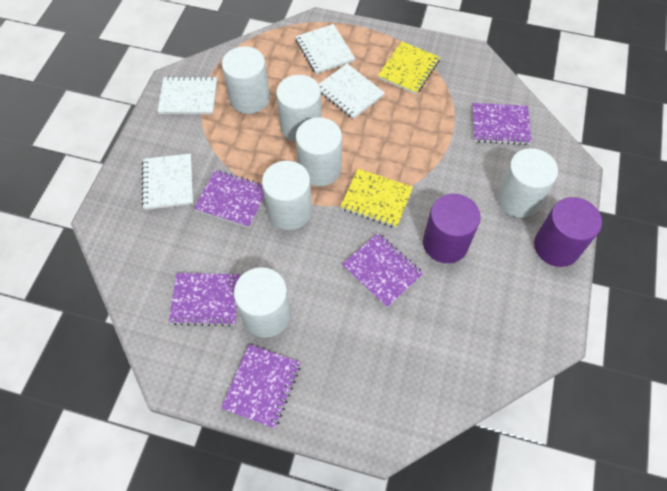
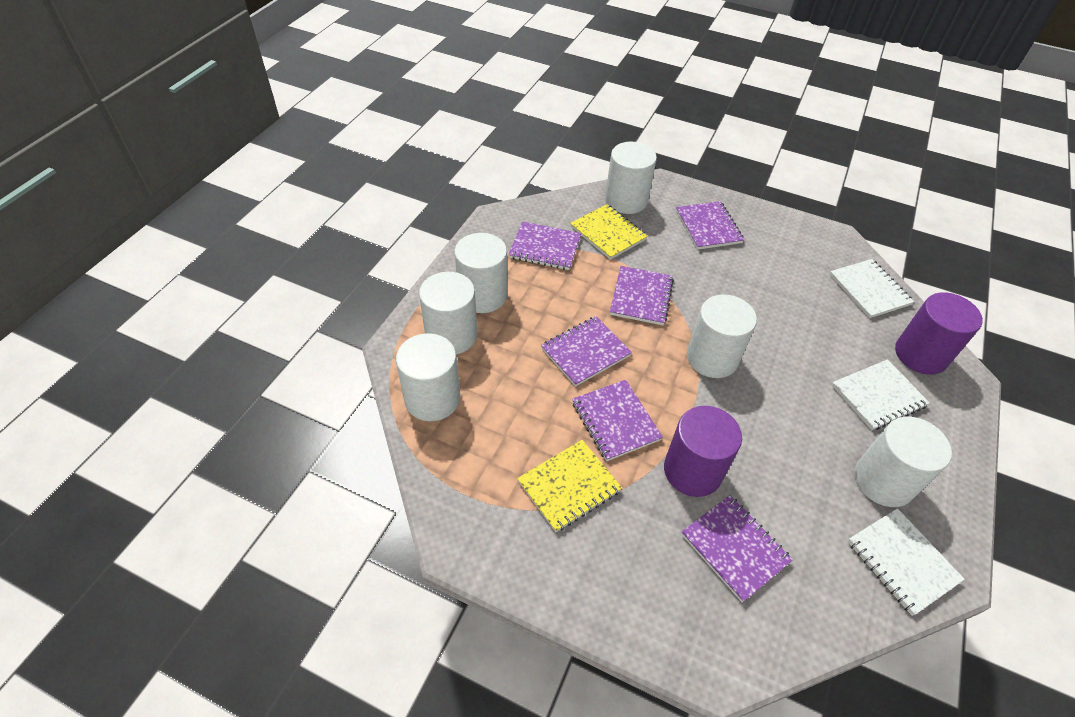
purple notebook: [169,273,240,326] [194,170,264,228] [221,344,301,429] [342,233,424,308] [472,103,532,145] = 5 -> [508,221,581,270] [541,316,632,387] [572,380,663,461] [610,266,674,325] [676,201,744,250] [681,495,793,602] = 6
white notebook: [142,153,193,210] [158,76,217,114] [295,24,355,74] [319,64,385,119] = 4 -> [830,259,914,318] [832,359,930,431] [847,508,965,616] = 3

